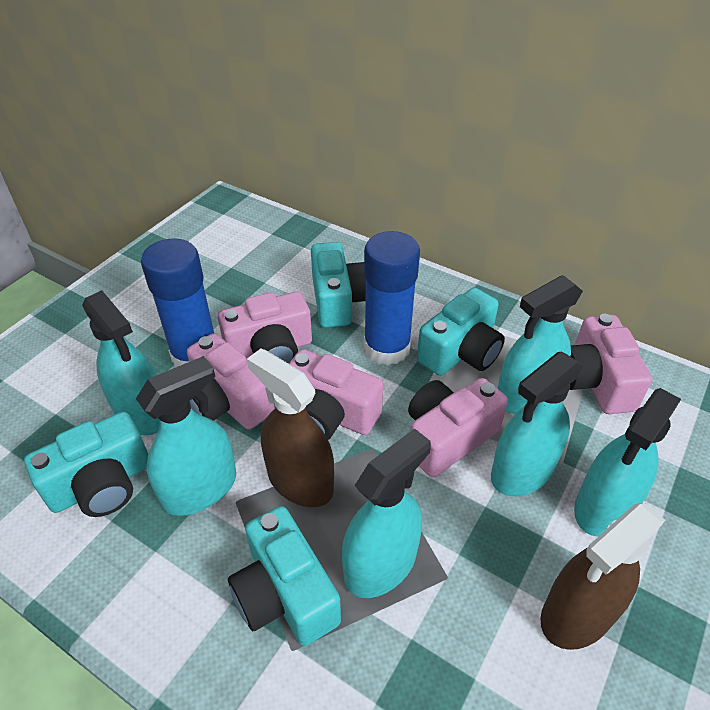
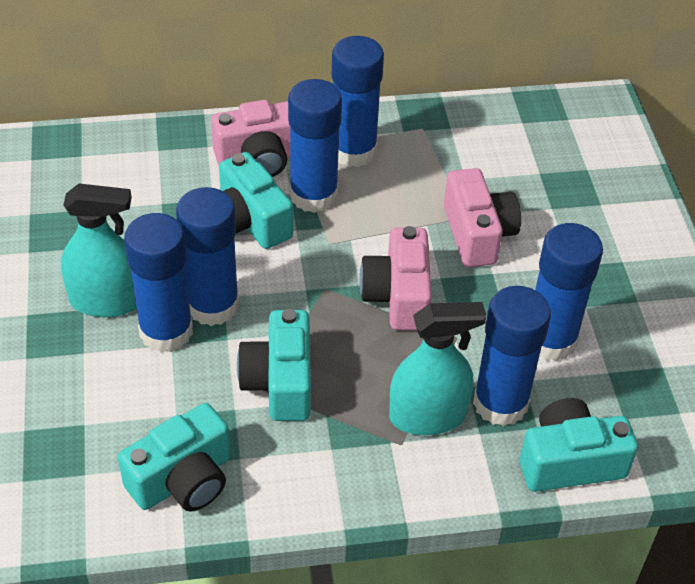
blue glue stick: [141,239,214,368] [364,231,420,365] = 2 -> [124,213,193,353] [176,187,239,326] [288,79,342,213] [332,36,384,167] [473,286,551,426] [535,223,603,361] = 6
brown spray bottle: [247,349,334,507] [540,504,665,650] = 2 -> none = 0
pink camera: [187,333,275,430] [218,292,312,364] [289,349,383,440] [408,378,508,477] [569,314,652,414] = 5 -> [211,100,290,177] [359,226,432,331] [444,168,521,267] = 3
turquoise spray bottle: [82,290,160,435] [136,356,236,516] [342,429,431,598] [491,351,583,496] [498,275,583,414] [574,388,681,537] = 6 -> [61,183,137,317] [389,302,486,435] = 2

